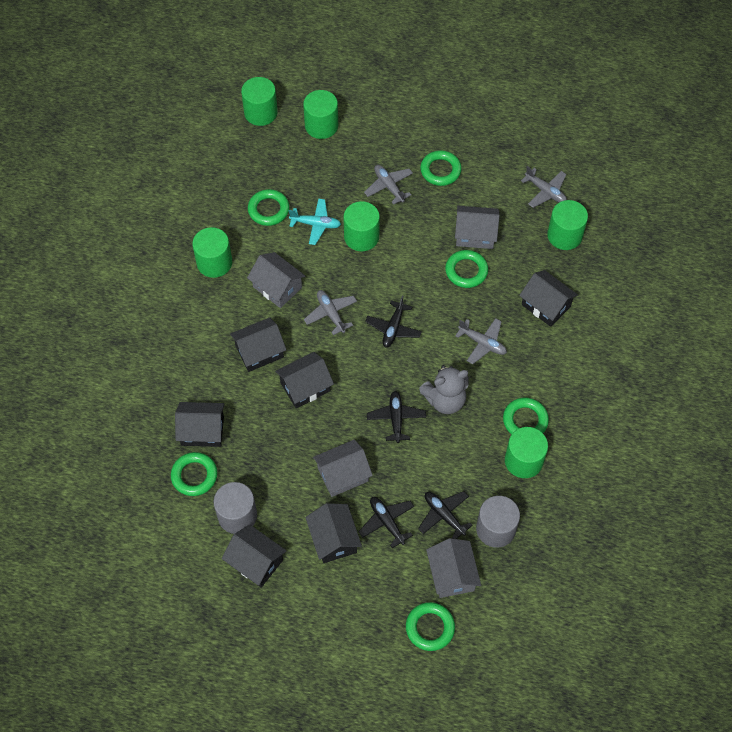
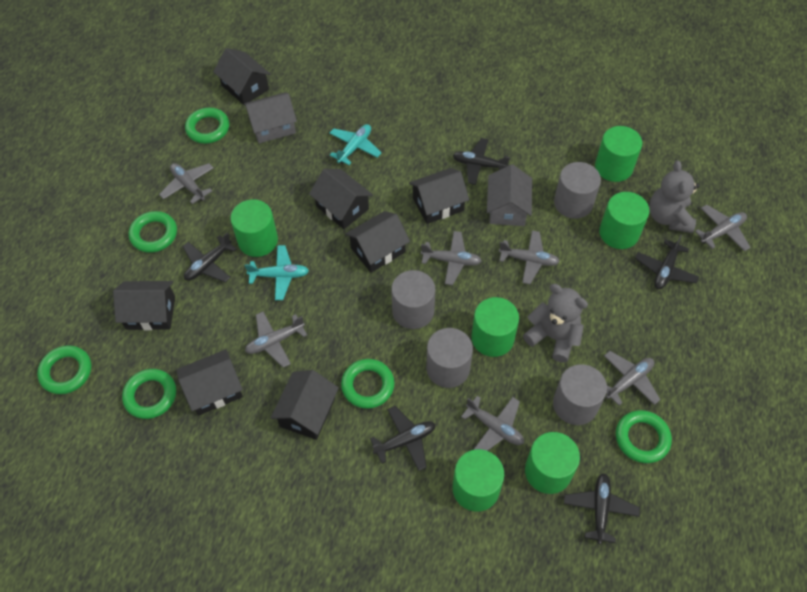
black house: [175,402,225,447] [222,524,286,588] [230,317,287,372] [275,352,334,408] [305,503,362,563] [519,270,578,327] = 6 -> [113,281,175,330] [176,349,243,415] [213,48,271,105] [271,370,339,440] [309,169,373,229] [345,211,410,273] [409,168,469,224] = 7
black plane: [359,497,414,548] [365,295,422,348] [367,391,426,443] [418,491,473,539] = 4 -> [182,233,237,282] [370,406,436,471] [453,138,510,185] [564,473,640,544] [635,234,699,289] = 5
grey cylinder: [213,482,257,534] [476,496,520,548] = 2 -> [391,270,435,329] [426,328,473,388] [553,364,607,425] [554,162,601,219] = 4
grey house: [247,252,305,308] [313,440,373,497] [426,538,481,598] [455,206,500,249] = 4 -> [244,93,297,143] [487,164,532,226] = 2
grey plane: [304,290,357,335] [364,165,413,205] [455,318,507,364] [521,166,567,208] = 4 -> [159,163,214,204] [245,312,307,368] [421,231,482,285] [461,396,524,451] [499,230,560,284] [604,351,660,406] [695,204,750,251] = 7
grey teddy bear: [419,365,469,414] = 1 -> [523,284,588,363] [649,161,700,233] = 2
turquoise plane: [289,199,341,245] = 1 -> [245,245,309,300] [329,124,382,165] = 2

